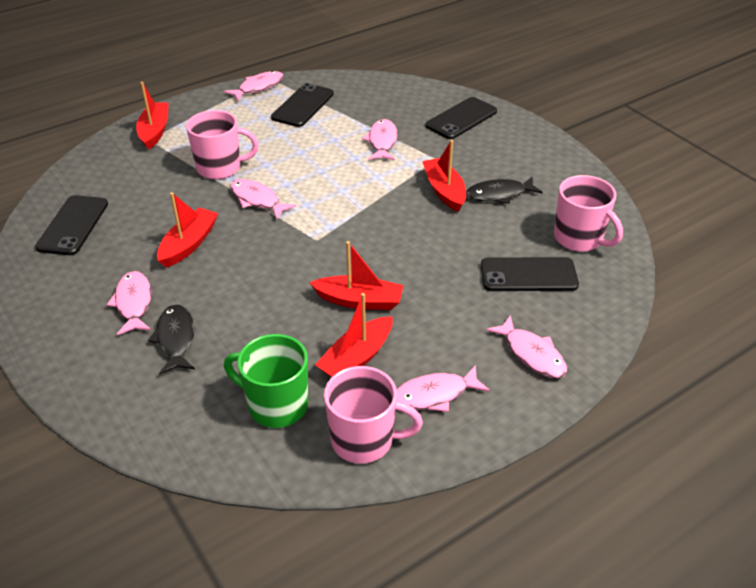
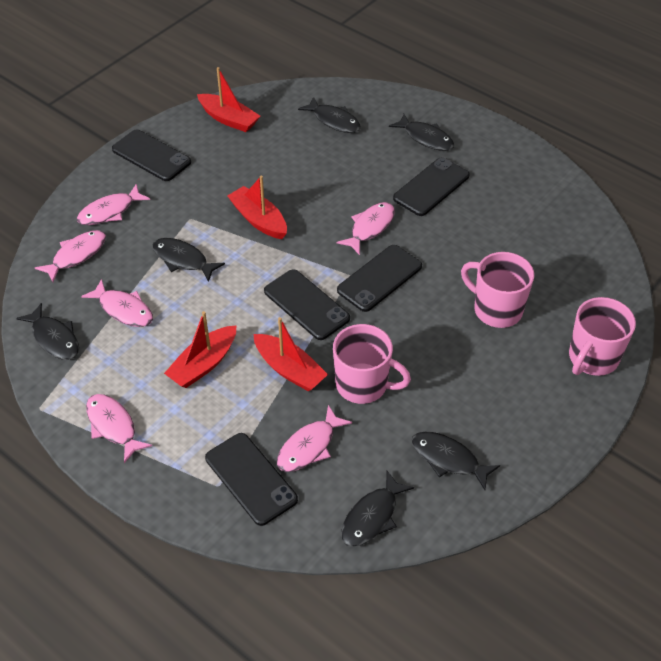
black fish: [148,304,195,374] [466,176,543,204] = 2 -> [16,303,79,360] [152,238,225,282] [298,97,361,133] [341,471,414,547] [389,114,454,151] [412,432,500,490] = 6
black phone: [35,195,108,255] [271,83,334,127] [425,97,497,139] [481,257,579,291] = 4 -> [112,130,191,181] [205,433,298,526] [264,269,350,340] [337,245,422,312] [393,157,470,216] = 5
green mug: [224,334,308,428] = 1 -> none = 0
red boat: [136,82,169,150] [157,192,218,268] [309,241,403,310] [315,293,393,377] [422,140,466,212] = 5 -> [164,311,237,388] [197,67,260,132] [227,176,287,239] [254,317,328,391] = 4

